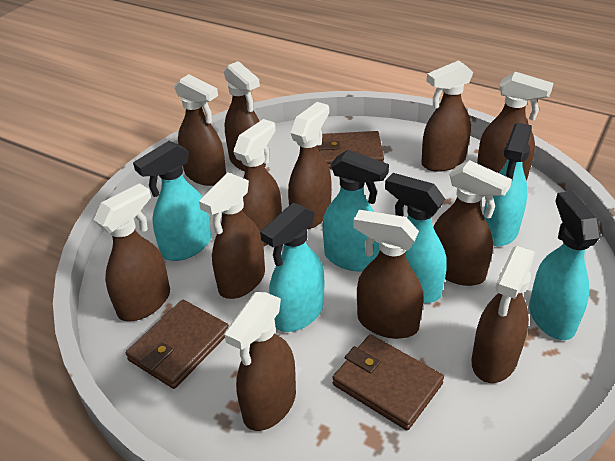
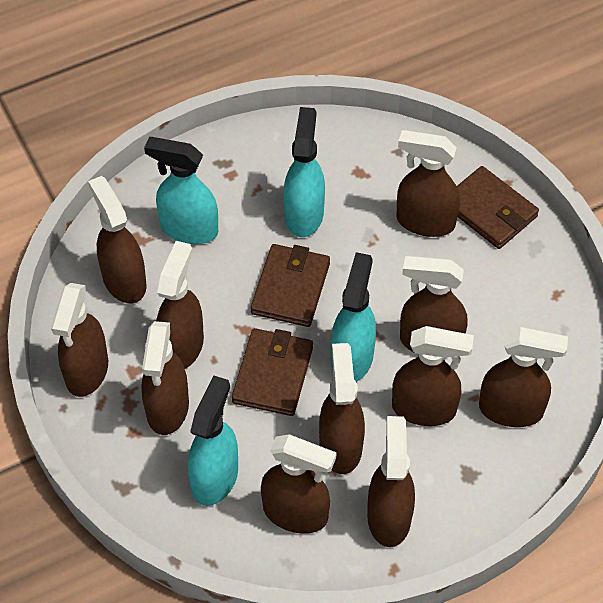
brown spray bottle: [93,183,170,321] [174,74,226,186] [199,173,265,299] [224,61,266,172] [224,292,296,431] [233,119,282,246] [288,102,332,229] [353,210,424,339] [421,60,473,172] [433,160,512,286] [471,246,535,383] [477,72,553,180] = 12 -> [51,283,108,397] [88,176,146,303] [141,321,189,435] [156,241,204,369] [261,434,337,534] [319,343,365,474] [367,416,415,547] [392,326,474,426] [396,130,460,237] [400,256,468,352] [479,327,568,427] = 11
turquoise spray bottle: [133,141,211,261] [260,203,324,332] [323,150,389,271] [385,173,447,303] [483,122,532,246] [529,191,600,340] = 6 -> [144,137,218,244] [188,375,238,506] [283,107,325,237] [331,252,376,382] = 4

